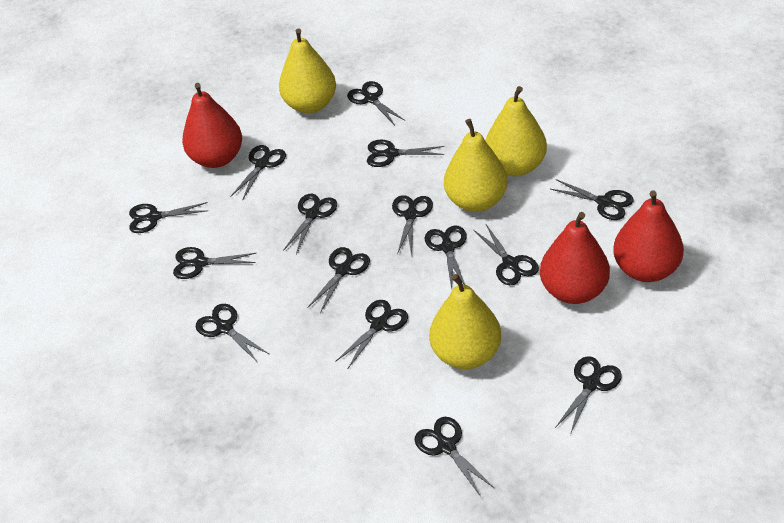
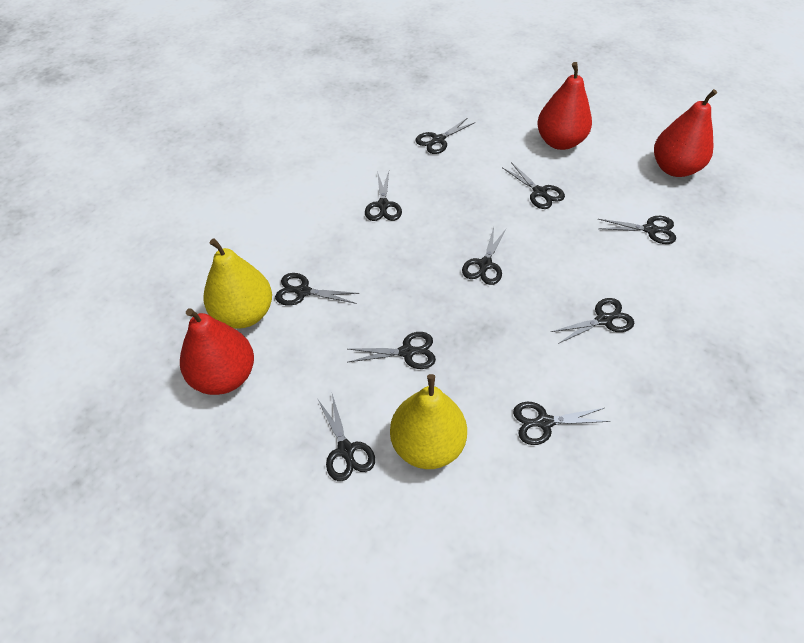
black scissors: [129,202,208,233] [173,247,256,279] [196,304,269,363] [230,145,286,201] [283,194,337,254] [307,247,370,313] [335,300,408,368] [347,81,405,125] [367,140,444,167] [392,195,433,256] [415,417,495,497] [425,225,467,289] [474,224,539,285] [551,179,633,220] [555,356,622,435] = 15 -> [275,273,360,306] [317,394,375,481] [348,332,436,369] [365,171,402,221] [415,118,475,154] [462,227,507,285] [502,162,565,209] [513,402,610,445] [551,298,634,344] [598,216,676,244] = 10
yellow pear: [279,28,336,113] [429,274,501,369] [444,119,507,212] [485,86,547,176] = 4 -> [203,238,272,329] [390,374,467,469] = 2

